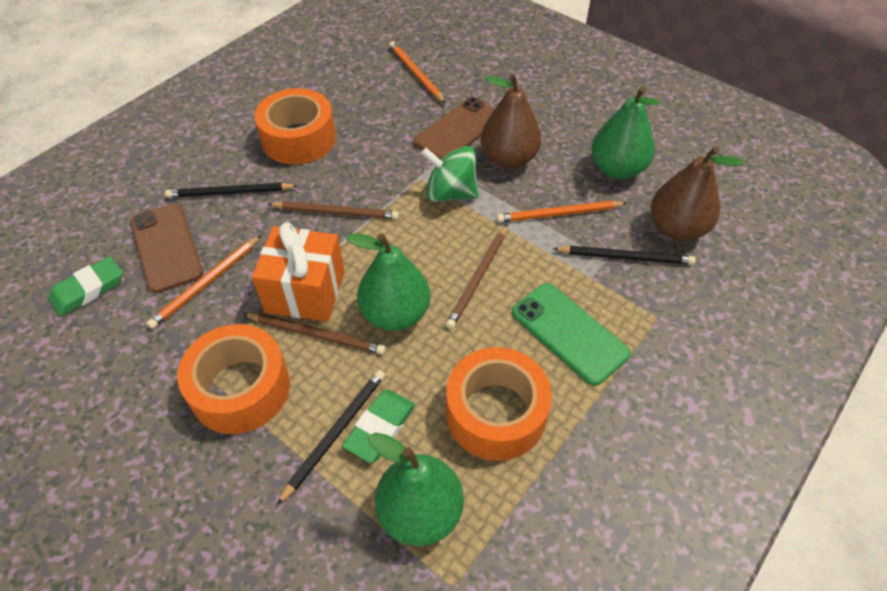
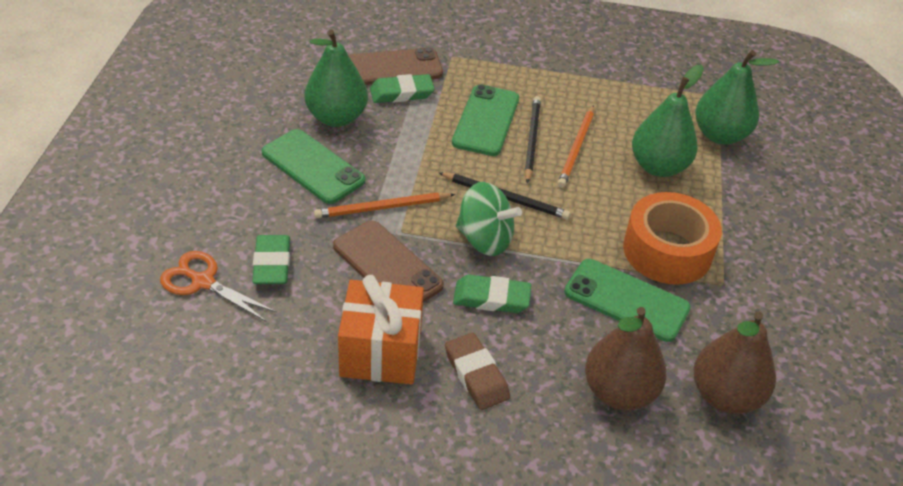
black pencil: [165,183,298,198] [277,370,385,505] [552,246,696,265] = 3 -> [438,172,571,220] [524,96,541,183] = 2
brown eraser: none = 0 -> [445,333,510,410] = 1
brown pencil: [243,313,386,355] [268,201,399,219] [445,225,507,329] = 3 -> none = 0
green eraser: [48,256,122,317] [342,389,415,463] = 2 -> [252,235,290,284] [370,74,435,103] [453,274,531,313] = 3
green phone: [512,283,631,386] = 1 -> [261,129,365,204] [452,84,519,156] [564,259,691,342] = 3
orange pencil: [147,235,261,329] [389,41,445,103] [497,201,627,223] = 3 -> [314,192,455,218] [558,105,594,188] = 2
orange scissors: none = 0 -> [160,251,277,322] = 1
orange tape: [177,324,290,434] [254,88,336,164] [446,347,552,461] = 3 -> [623,192,722,285] = 1

